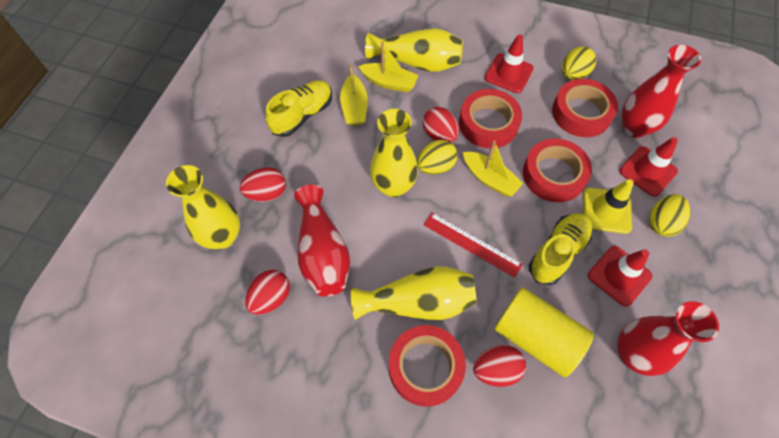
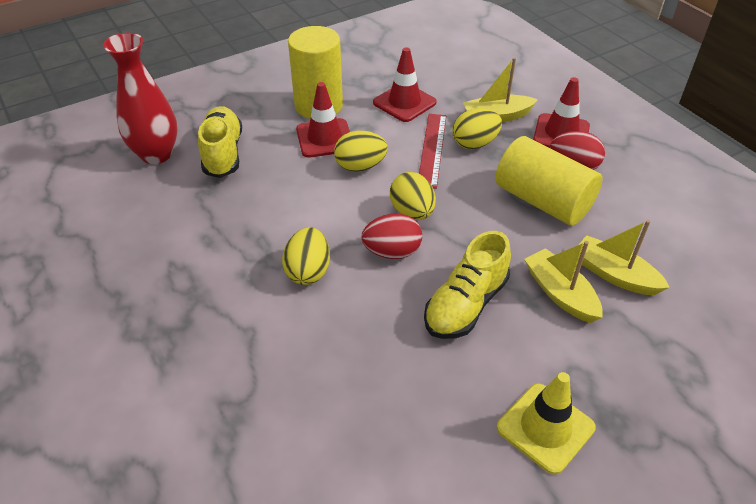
red egg: [240,167,286,202] [245,270,290,315] [423,107,459,143] [473,345,526,387] = 4 -> [361,213,422,259] [550,131,605,170] = 2
red tape: [389,325,466,407] [459,89,522,148] [523,138,592,202] [552,79,618,137] = 4 -> none = 0
red vase: [294,185,350,297] [617,301,719,376] [622,45,701,138] = 3 -> [103,33,177,164] = 1
yellow cylinder: [494,287,594,377] = 1 -> [288,26,343,119] [495,136,603,226] = 2
yellow egg: [417,140,458,175] [562,46,596,80] [649,194,690,237] = 3 -> [282,227,330,285] [334,131,388,172] [390,172,436,220] [452,108,502,149] = 4
yellow vase: [166,165,240,249] [351,266,477,320] [365,28,463,72] [370,109,418,197] = 4 -> none = 0

